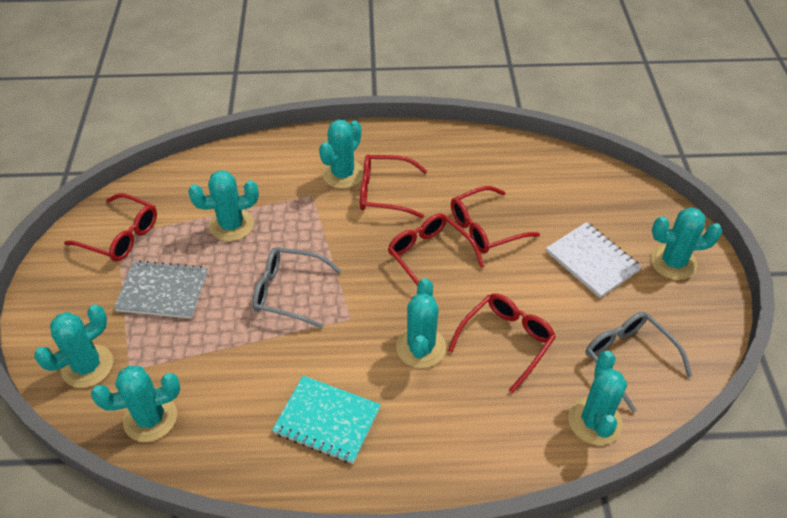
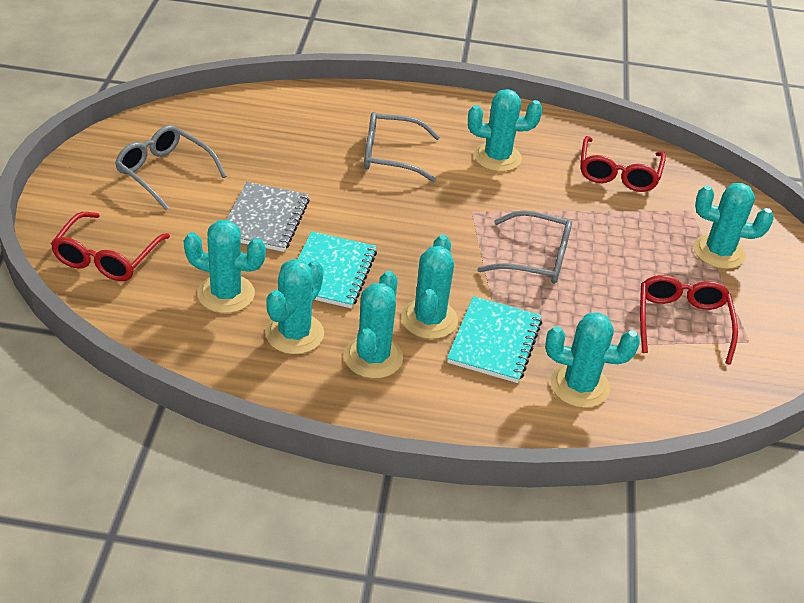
grey glasses: [252,247,341,328] [585,312,692,413] = 2 -> [115,125,227,210] [364,112,440,182] [478,210,572,284] = 3
red glasses: [64,193,157,262] [360,155,427,218] [388,213,485,285] [448,293,556,393] [451,186,540,253] = 5 -> [51,212,170,281] [581,136,666,192] [640,275,738,365] = 3
turquoise notebook: [272,376,381,464] = 1 -> [297,231,377,308] [447,296,542,383] = 2
white notebook: [546,222,642,298] = 1 -> none = 0

